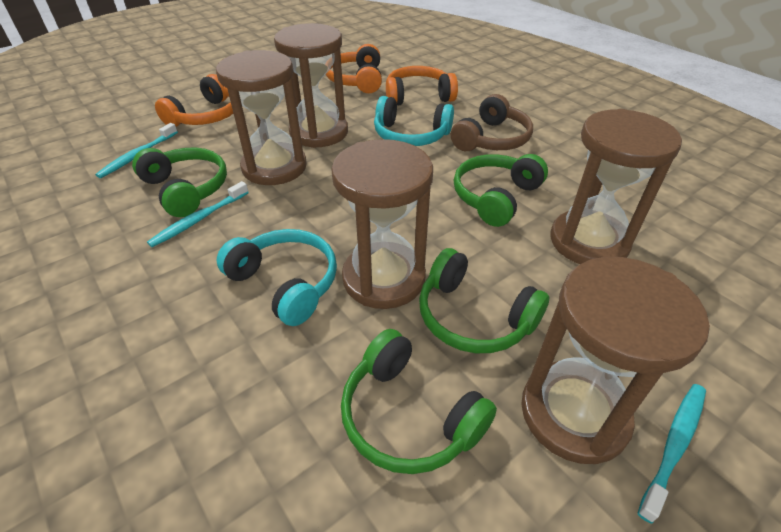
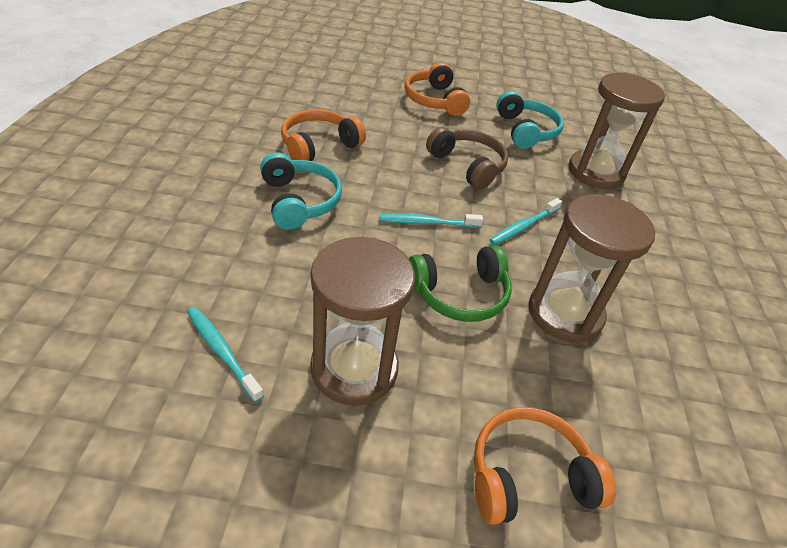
brown hourglass: [216,50,307,185] [274,23,348,148] [331,139,433,309] [521,257,710,464] [551,109,682,264] = 5 -> [311,237,415,406] [529,194,655,343] [569,73,665,189] = 3
green headphones: [132,148,227,217] [341,329,497,474] [419,248,549,353] [454,154,548,227] = 4 -> [409,245,512,322] = 1

